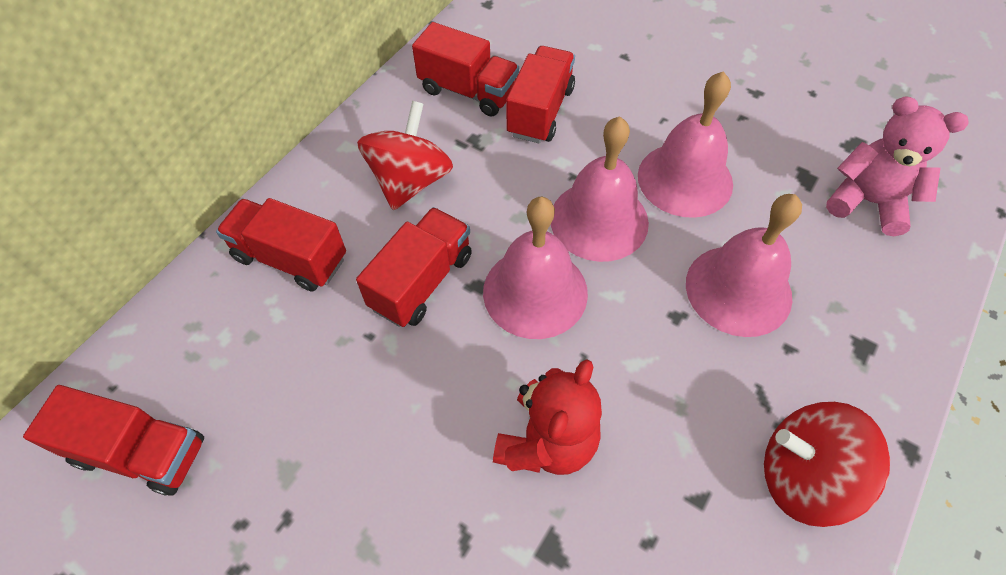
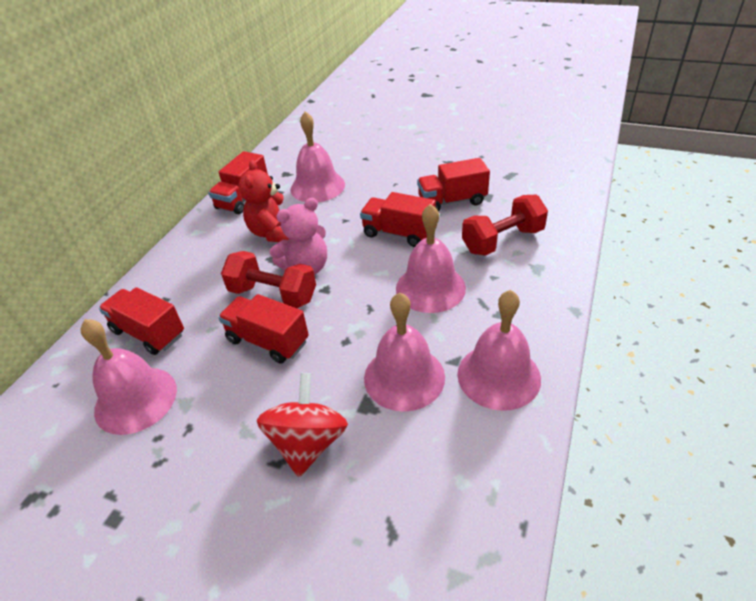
pink bell: [483,197,588,339] [551,116,649,262] [638,71,733,218] [686,194,802,337] = 4 -> [81,319,177,435] [290,111,345,202] [364,292,445,412] [396,204,466,313] [457,290,541,411] = 5
red dumbbell: none = 0 -> [221,251,316,308] [462,195,548,256] = 2
red spinning top: [357,101,453,210] [764,402,890,527] = 2 -> [257,373,348,477] = 1

